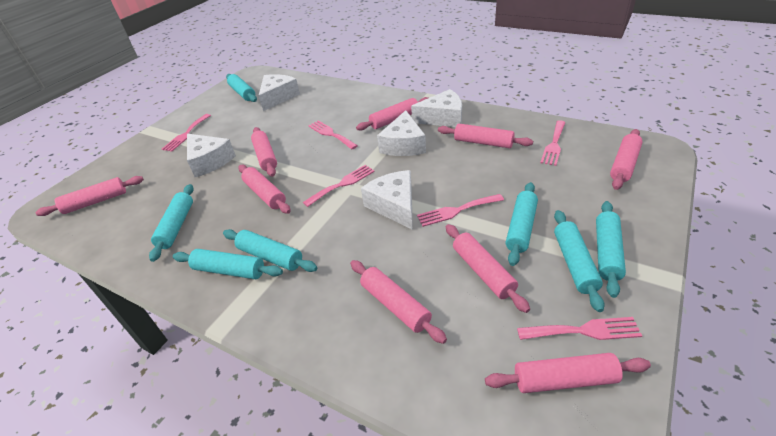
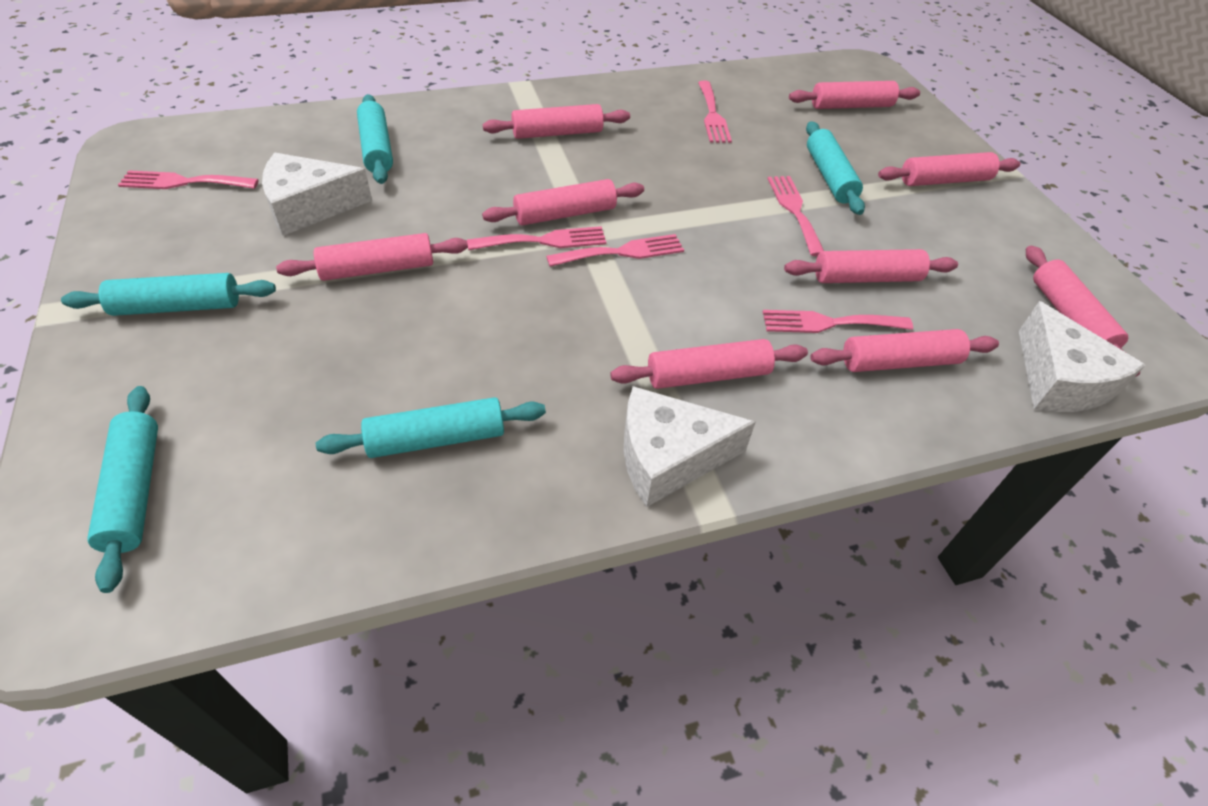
turquoise rolling pin: [149,184,193,262] [173,249,283,279] [223,229,317,272] [226,74,257,102] [506,182,538,266] [554,210,605,312] [596,201,626,298] = 7 -> [61,273,276,316] [87,386,158,593] [316,397,546,458] [357,94,393,184] [806,121,865,215] = 5
white cheese: [187,134,236,177] [259,74,300,111] [361,170,413,230] [377,110,426,156] [411,89,462,127] = 5 -> [262,153,372,236] [624,386,756,507] [1019,301,1145,412] = 3

